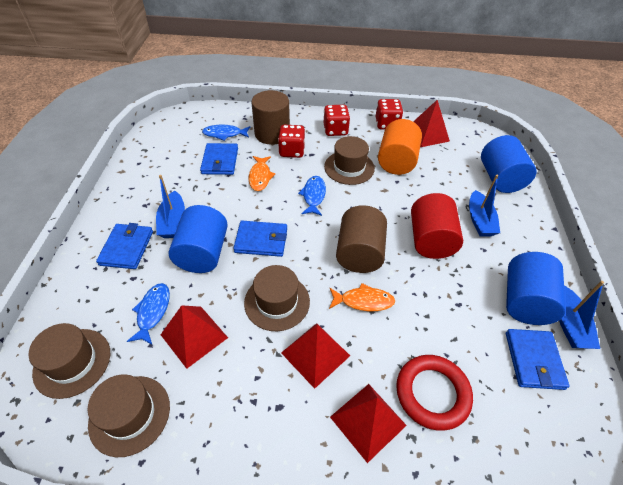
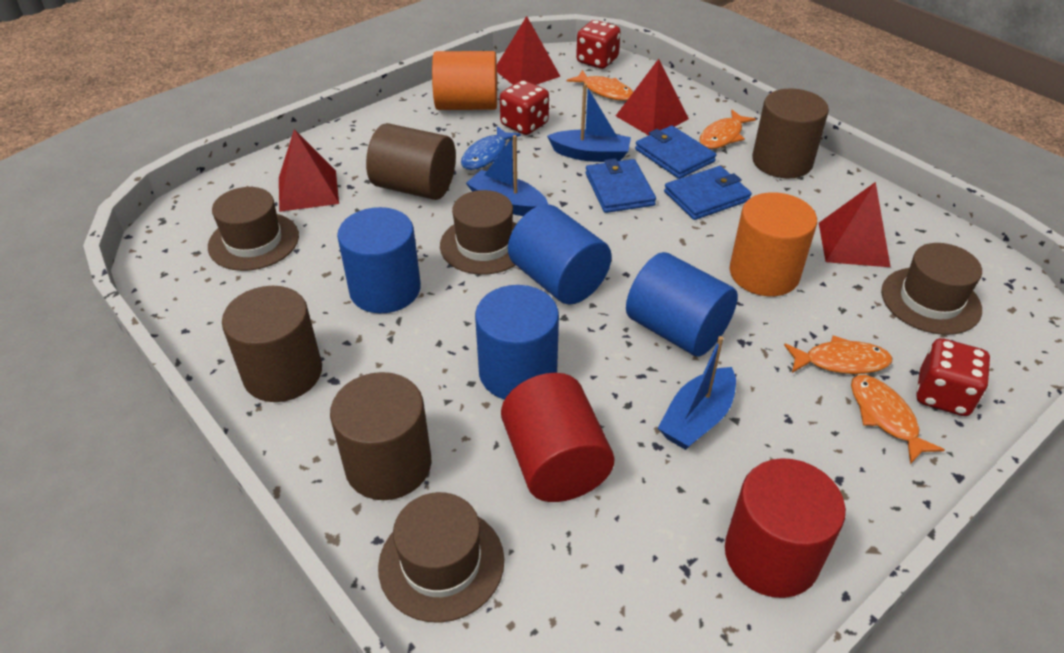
blue cylinder: [169,205,228,273] [481,135,536,193] [506,252,566,325] = 3 -> [337,207,421,313] [475,285,559,399] [508,205,612,305] [626,252,738,356] = 4
blue fish: [127,283,170,344] [202,124,250,141] [298,176,326,216] = 3 -> [461,126,521,170] = 1
blue wallet: [96,223,153,269] [200,143,238,175] [233,221,287,257] [506,329,569,390] = 4 -> [586,159,656,213] [635,126,716,179] [664,166,752,220] = 3
brown cylinder: [251,90,290,145] [336,205,387,273] = 2 -> [222,286,322,402] [330,372,432,500] [366,123,456,200] [752,88,829,178] = 4
orange cylinder: [378,119,422,175] = 1 -> [432,51,497,110] [730,192,817,296] = 2
orange fish: [249,156,275,191] [329,283,395,311] = 2 -> [567,70,633,101] [699,110,756,149] [784,336,892,374] [851,375,945,464] = 4
red cylinder: [411,193,463,259] = 1 -> [501,373,614,502] [725,458,846,598] = 2
red ring: [396,355,473,431] = 1 -> none = 0

